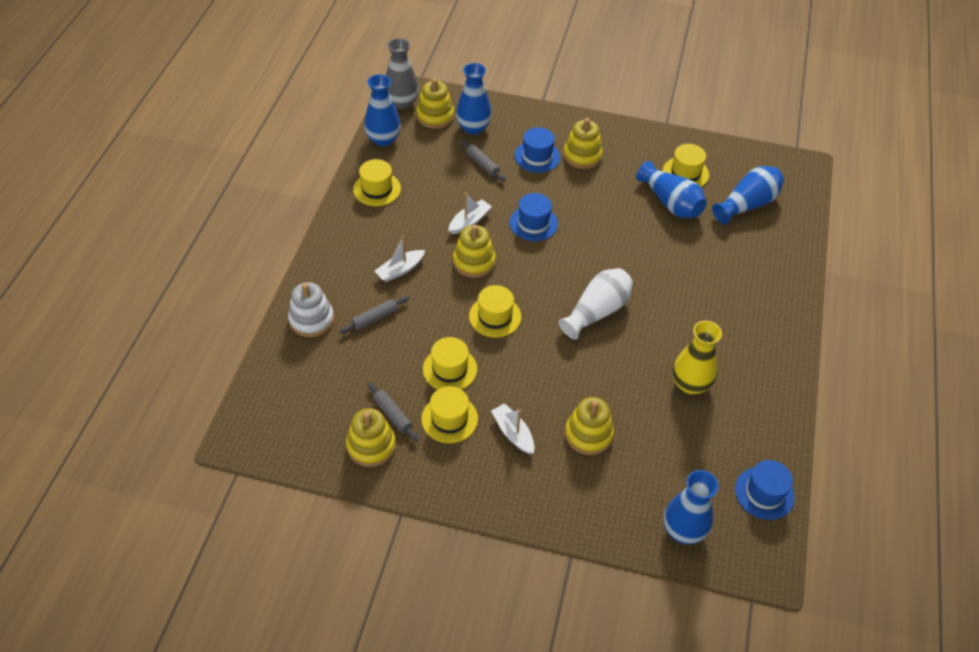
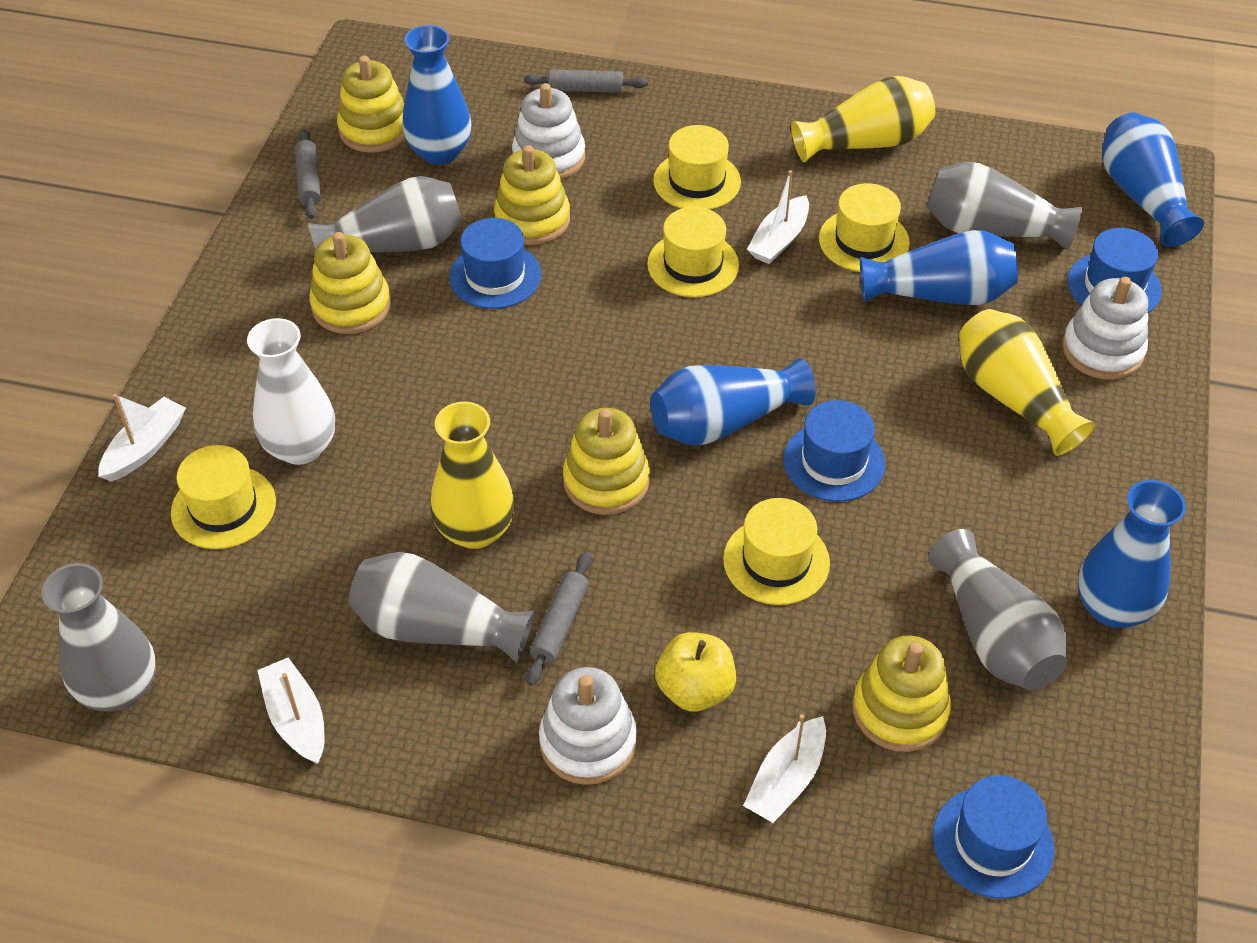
blue hat: [510,193,558,241] [515,127,560,173] [735,460,795,520] = 3 -> [449,218,541,309] [783,400,885,502] [933,775,1054,899] [1067,228,1162,313] = 4
grey vase: [386,38,419,110] = 1 -> [41,563,156,712] [308,176,462,253] [349,552,535,663] [927,162,1082,250] [928,529,1067,690] = 5
white boat: [375,236,425,282] [448,193,492,234] [491,403,534,454] = 3 -> [98,394,186,481] [257,657,324,764] [743,714,826,823] [747,170,809,264] = 4
white stacking toy: [288,282,334,337] = 1 -> [512,83,585,179] [539,667,637,785] [1062,277,1148,380] = 3
yellow apple: none = 0 -> [655,632,736,711] = 1
yellow vase: [672,321,722,394] = 1 -> [430,402,515,549] [791,76,935,162] [959,309,1095,456] = 3

